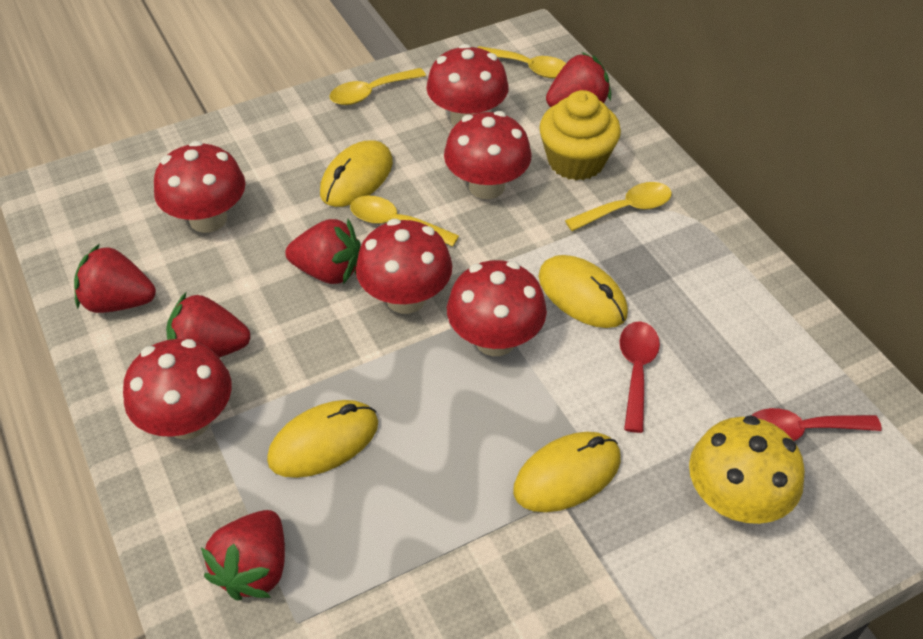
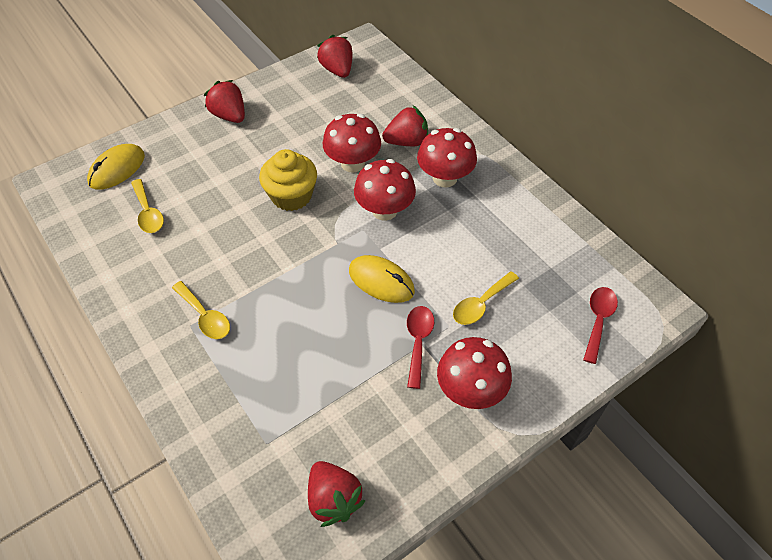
red mushroom: [123,339,232,440] [154,141,246,233] [356,219,452,314] [426,44,509,126] [444,111,531,199] [447,260,547,356] = 6 -> [323,114,381,173] [354,159,416,221] [417,128,477,187] [437,337,512,409] = 4
red strawberry: [74,244,156,313] [166,293,251,358] [201,510,285,600] [285,219,360,284] [546,52,611,107] = 5 -> [204,80,245,123] [308,461,365,527] [317,35,352,78] [382,106,428,146] = 4
yellow mouse: [267,400,378,478] [320,140,393,207] [513,432,621,512] [538,255,628,328] = 4 -> [87,144,145,190] [349,255,415,303] = 2
yellow mushroom: [689,415,805,524] = 1 -> none = 0
yellow spoon: [329,68,426,105] [350,196,459,247] [477,46,566,78] [565,182,672,231] = 4 -> [131,179,164,233] [172,281,230,339] [453,271,519,325] = 3

